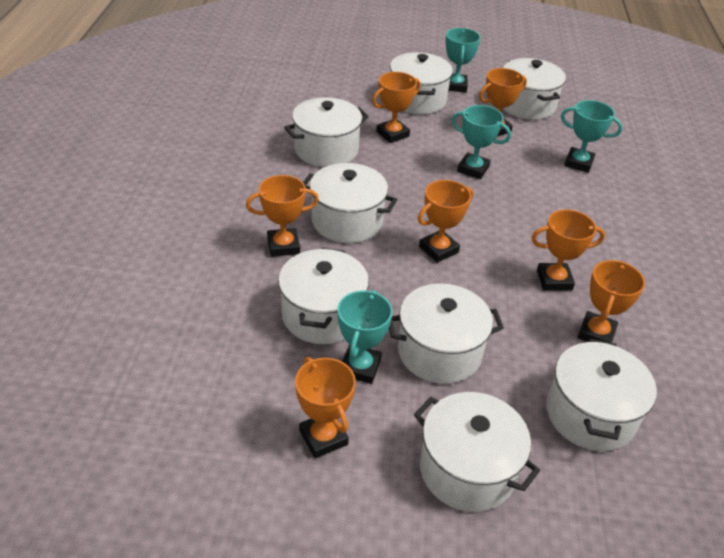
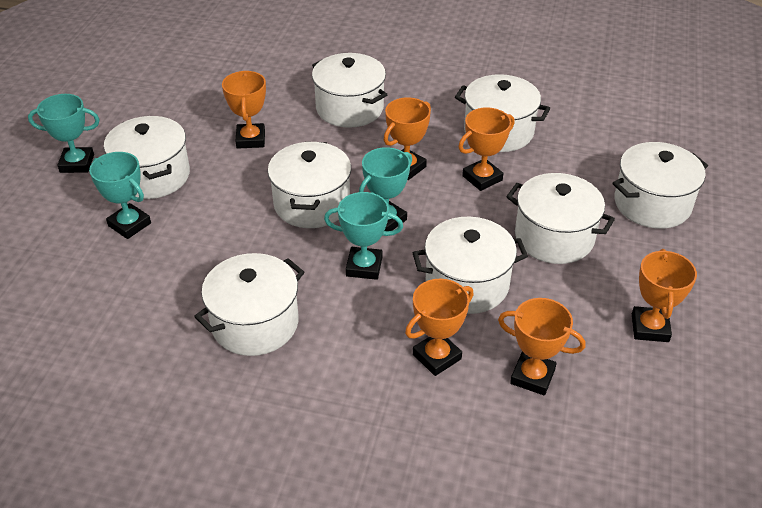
orange trophy: [246,175,319,257] [295,357,356,458] [372,72,421,143] [418,180,473,263] [479,68,527,136] [531,209,605,291] [577,260,645,343] = 7 -> [222,71,266,149] [384,97,431,180] [405,279,474,376] [458,107,515,191] [498,298,585,395] [632,249,697,342] = 6

